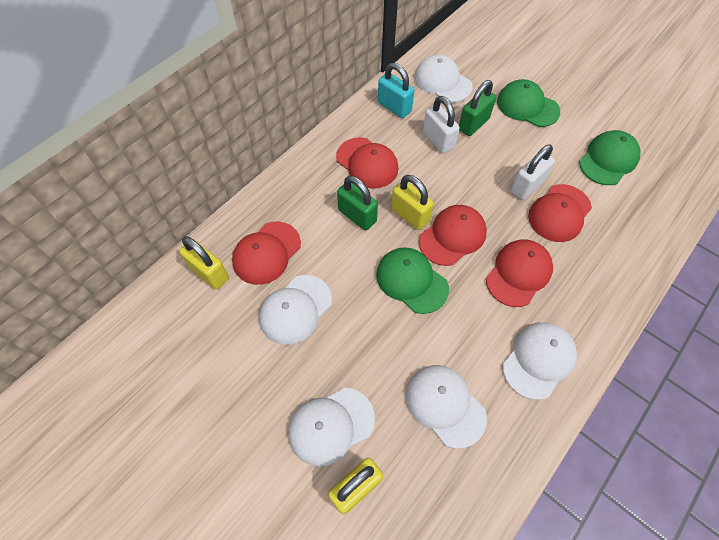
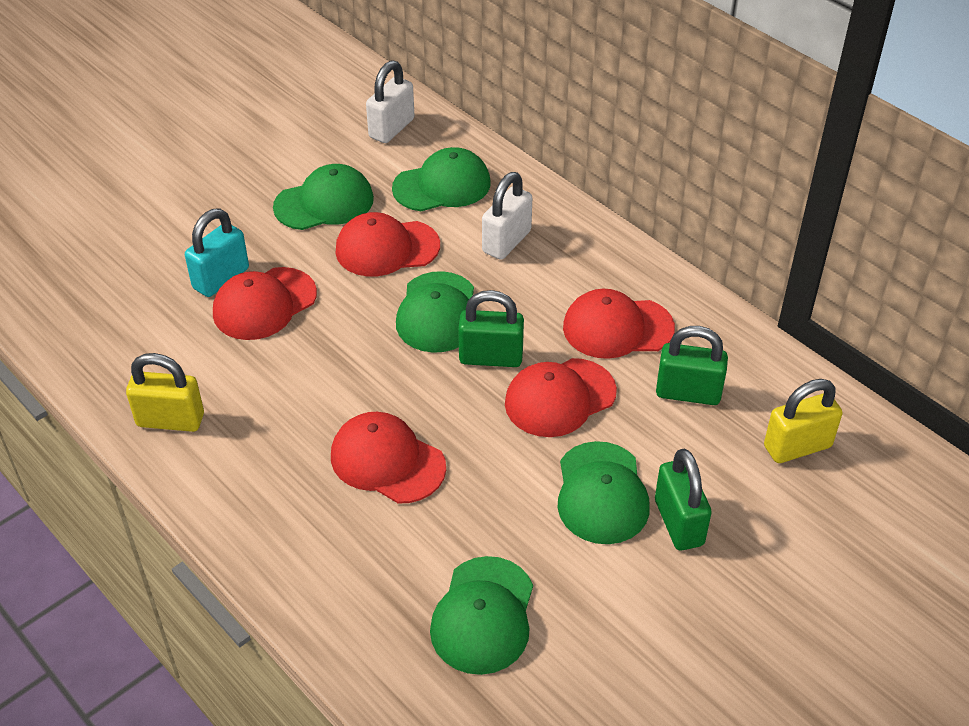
green cap: [376,247,449,314] [497,79,560,127] [579,130,641,185] = 3 -> [273,164,374,230] [392,147,491,211] [396,271,474,353] [430,556,533,675] [557,441,650,544] = 5
green padlock: [337,176,378,230] [459,80,496,136] = 2 -> [458,290,524,367] [655,448,712,550] [656,326,728,405] = 3
white cap: [259,275,332,345] [289,388,375,467] [406,365,487,449] [415,55,473,102] [502,322,577,400] = 5 -> none = 0
yellow padlock: [179,236,229,290] [328,458,383,514] [391,175,434,230] = 3 -> [126,353,204,432] [764,379,843,463] = 2

